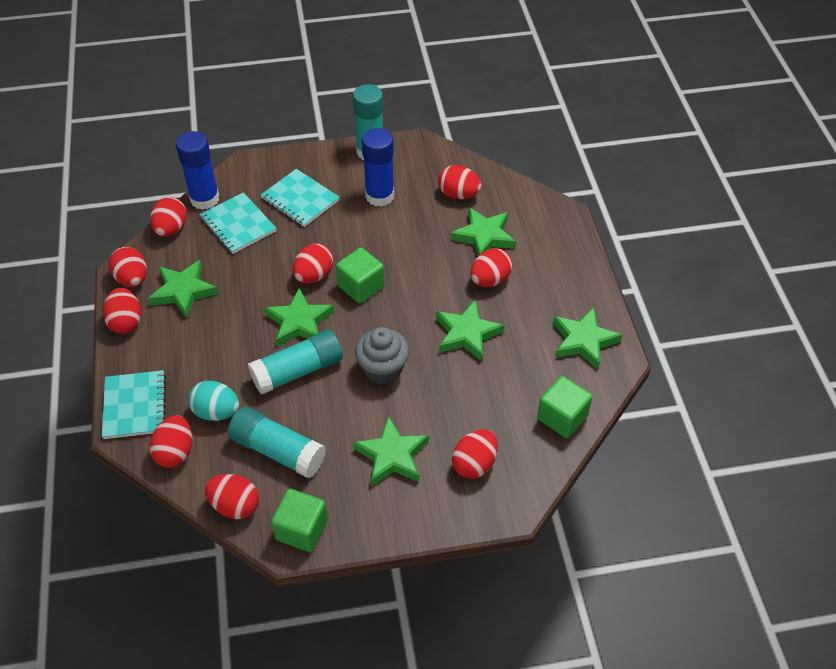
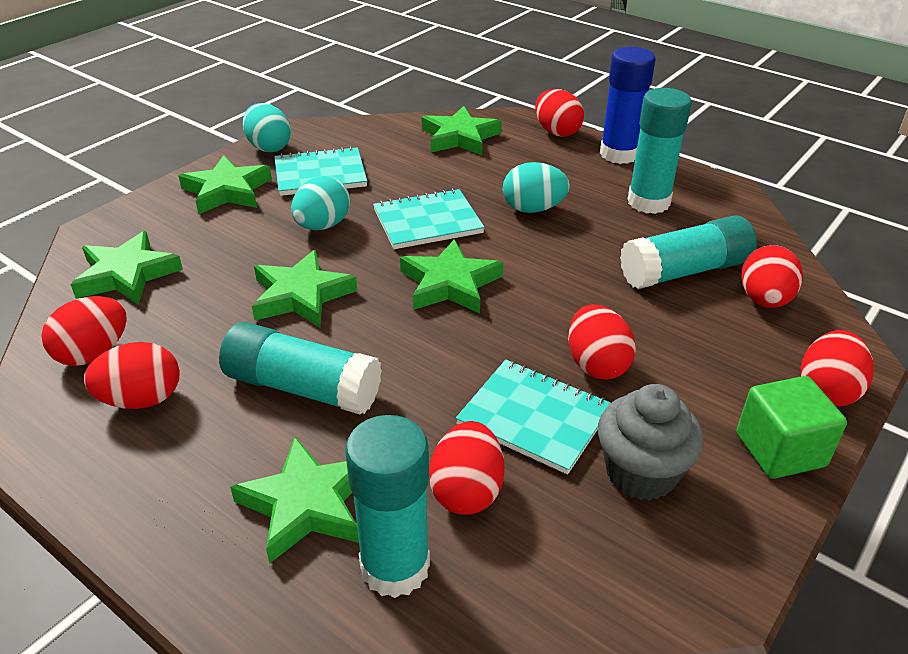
blue glue stick: [176,131,219,210] [362,128,394,207] = 2 -> [600,47,656,164] = 1
green cube: [271,489,328,552] [336,247,384,304] [537,376,592,438] = 3 -> [736,376,847,479] = 1
red egg: [103,288,141,334] [109,247,147,287] [149,415,192,468] [150,197,187,237] [205,474,259,519] [293,243,333,283] [438,165,482,199] [452,429,498,479] [471,248,512,287] = 9 -> [41,296,127,366] [84,342,180,409] [429,421,505,515] [535,89,584,137] [568,305,636,380] [741,245,803,308] [801,330,874,406] = 7
turquoise egg: [188,381,239,421] = 1 -> [243,103,291,152] [291,176,350,230] [503,162,570,213] = 3
turquoise glue stick: [228,407,326,478] [248,329,343,394] [353,84,383,160] = 3 -> [219,322,382,415] [345,415,430,598] [620,216,757,289] [628,88,692,214] = 4

